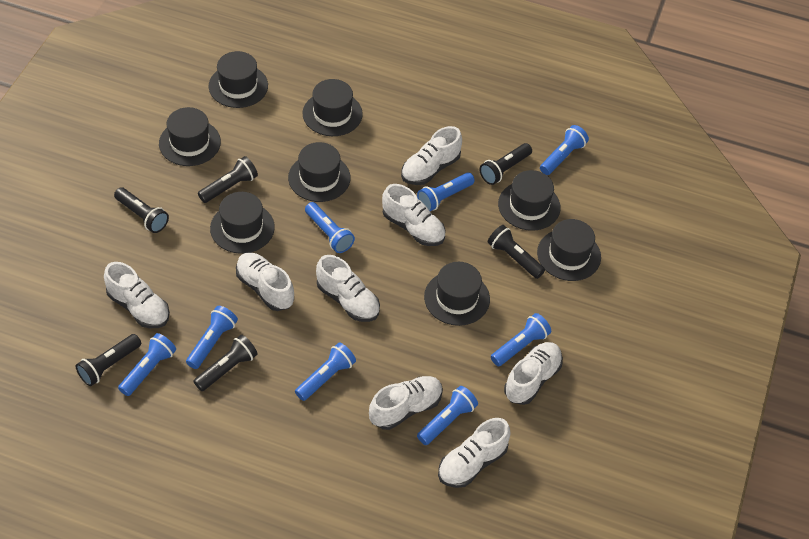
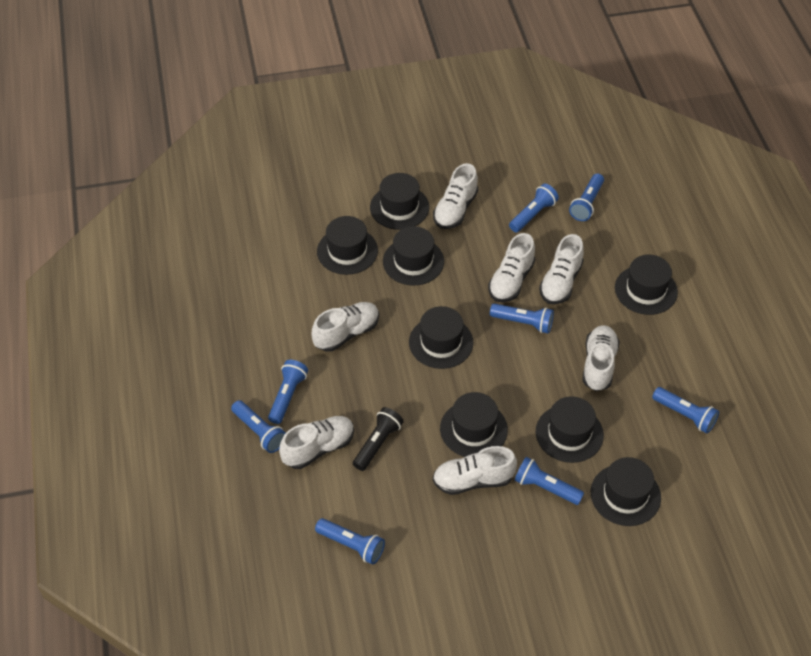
black flashlight: [76,334,141,386] [114,187,169,233] [193,335,258,391] [198,156,258,203] [479,143,532,185] [488,225,545,279] = 6 -> [353,407,404,471] = 1
white shoe: [104,262,170,328] [236,253,294,311] [316,255,380,322] [369,376,443,430] [382,184,445,246] [401,126,462,185] [438,418,511,488] [504,342,563,405] = 8 -> [279,416,354,469] [312,302,379,352] [433,163,478,229] [433,446,517,495] [488,233,535,302] [539,234,584,304] [582,325,620,391] = 7

